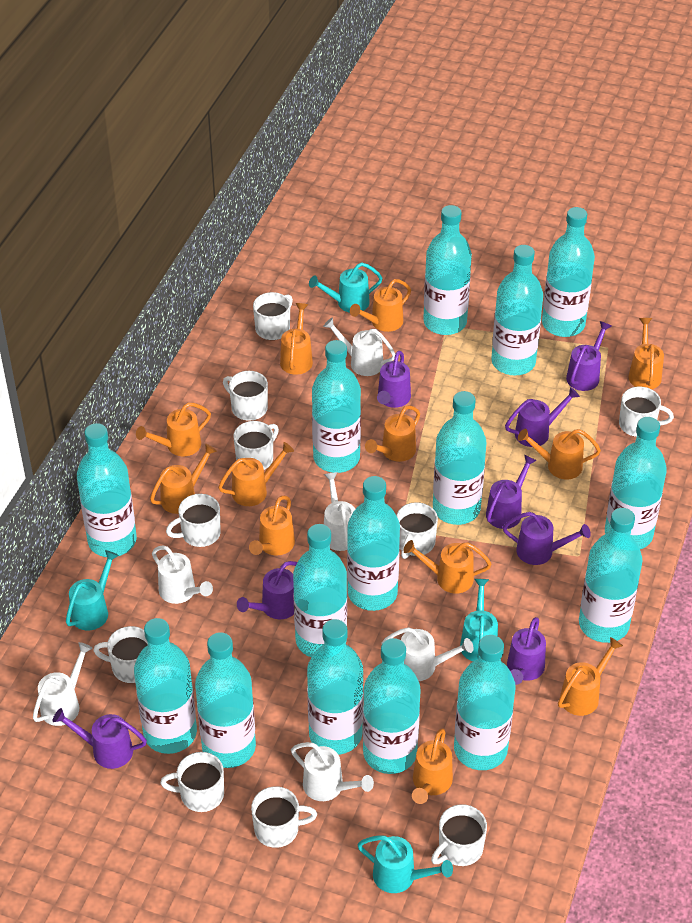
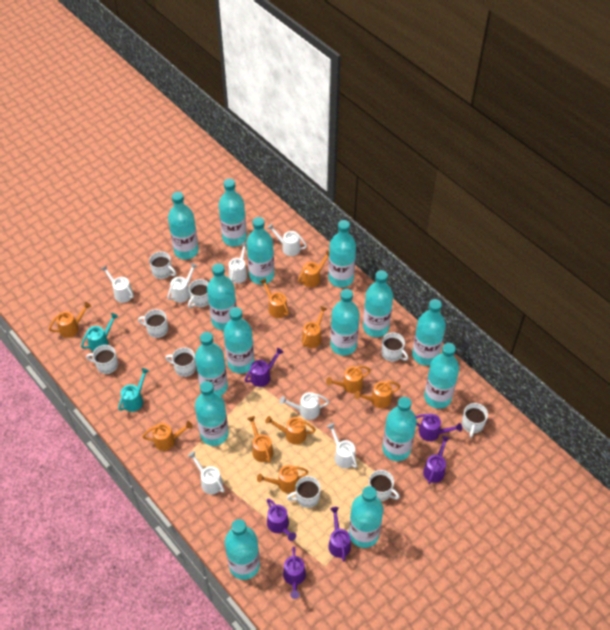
orange watering can: [136,403,211,456] [150,444,217,514] [218,442,294,506] [249,496,295,556] [280,303,313,375] [350,279,411,332] [365,405,420,462] [403,540,492,594] [412,728,453,804] [518,429,601,479] [558,637,623,716] [628,318,664,389] = 12 -> [49,302,91,338] [142,421,193,451] [247,416,273,463] [257,465,308,493] [260,278,289,318] [265,416,316,445] [298,250,329,287] [302,306,327,348] [326,365,371,393] [354,381,400,408] = 10
purple watering can: [52,708,147,769] [237,561,297,619] [377,351,411,408] [486,454,537,529] [503,512,591,565] [505,387,580,447] [507,617,546,685] [566,321,612,391] = 8 -> [245,348,284,387] [267,499,296,541] [283,547,306,599] [328,507,351,561] [416,414,462,441] [423,436,450,484] = 6
turquoise watering can: [66,550,119,631] [309,262,383,313] [357,835,453,893] [460,579,498,661] = 4 -> [81,313,118,352] [118,368,149,412] = 2
white mug: [93,626,148,683] [160,752,224,812] [166,494,221,547] [223,371,268,421] [233,421,279,470] [251,786,317,848] [253,292,293,340] [396,502,438,559] [431,804,487,866] [619,386,674,437] = 10 -> [86,345,118,374] [138,309,168,338] [149,251,176,279] [166,347,196,377] [188,279,209,308] [287,476,321,508] [369,470,400,501] [381,332,408,361] [462,403,488,437] = 9
white watering can: [33,642,93,726] [152,546,213,604] [291,742,374,801] [323,317,395,376] [324,472,355,551] [381,627,473,681] = 6 -> [101,265,134,303] [167,263,197,303] [188,451,225,495] [229,242,247,283] [267,224,307,256] [280,392,329,420] [327,423,357,468] = 7

